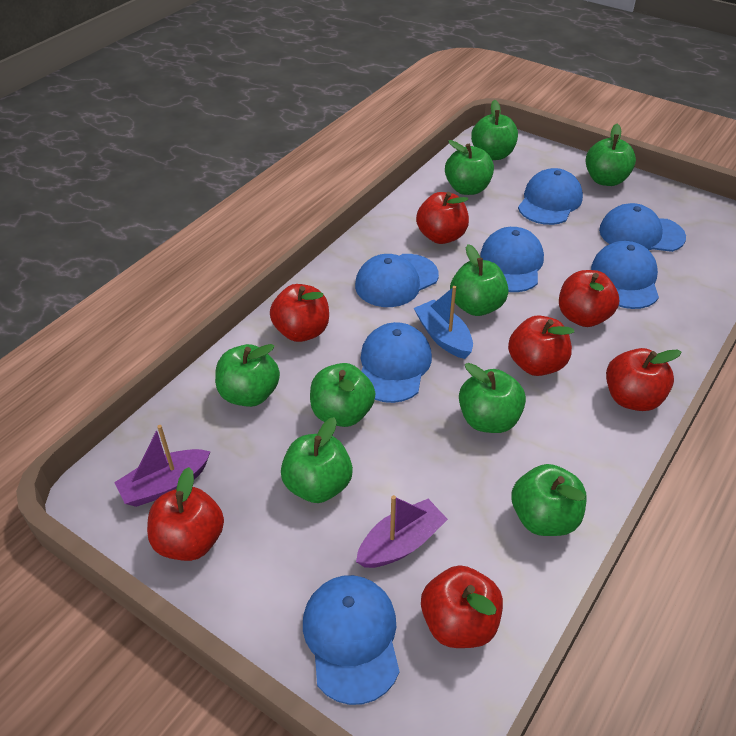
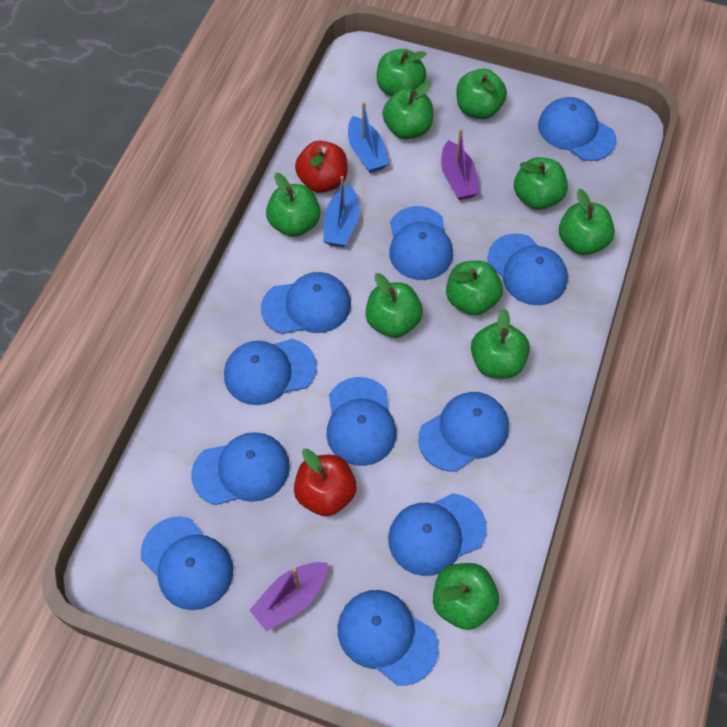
blue boat: [414,286,473,359] = 1 -> [323,176,359,247] [348,102,389,173] = 2
blue cap: [303,575,400,705] [355,254,439,307] [361,322,432,403] [480,227,544,292] [518,168,583,225] [591,241,659,309] [599,203,686,252] = 7 -> [141,516,233,610] [191,432,290,505] [224,339,317,405] [261,272,351,334] [326,377,397,466] [338,590,439,685] [388,493,487,576] [389,206,453,280] [418,392,509,472] [487,234,568,305] [538,97,616,161] = 11
green apple: [215,344,280,407] [281,417,353,503] [310,363,376,427] [445,140,494,195] [450,244,509,316] [459,363,526,433] [471,100,518,160] [512,464,587,536] [586,124,636,186] = 9 -> [266,173,321,237] [365,273,423,338] [377,49,427,97] [382,81,433,139] [433,563,499,630] [446,261,503,315] [456,68,507,119] [471,308,530,379] [514,157,568,210] [559,189,615,255] = 10
red apple: [147,467,224,561] [270,284,329,342] [416,192,469,244] [421,565,503,648] [508,315,574,376] [559,270,619,327] [606,348,681,411] = 7 -> [294,449,357,516] [295,141,348,193] = 2

